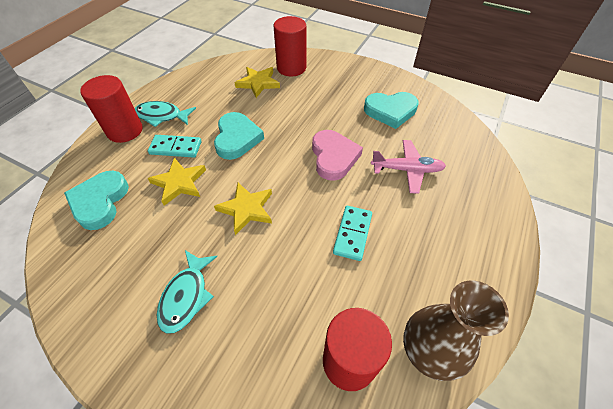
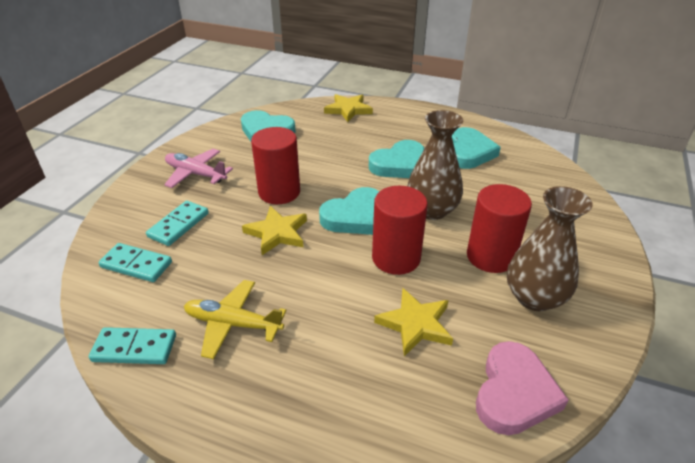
brown vase: [403,281,509,381] = 1 -> [407,110,463,220] [507,186,593,311] = 2
turquoise domino: [148,135,201,158] [333,206,372,261] = 2 -> [89,327,176,364] [98,243,172,282] [146,201,209,246] = 3
turquoise fish: [135,101,196,127] [157,250,218,334] = 2 -> none = 0
turquoise heart: [64,171,129,230] [214,112,264,160] [364,92,419,129] = 3 -> [241,110,296,141] [319,187,380,235] [369,140,425,178] [452,127,501,169] = 4
yellow plane: none = 0 -> [184,280,286,359] = 1

